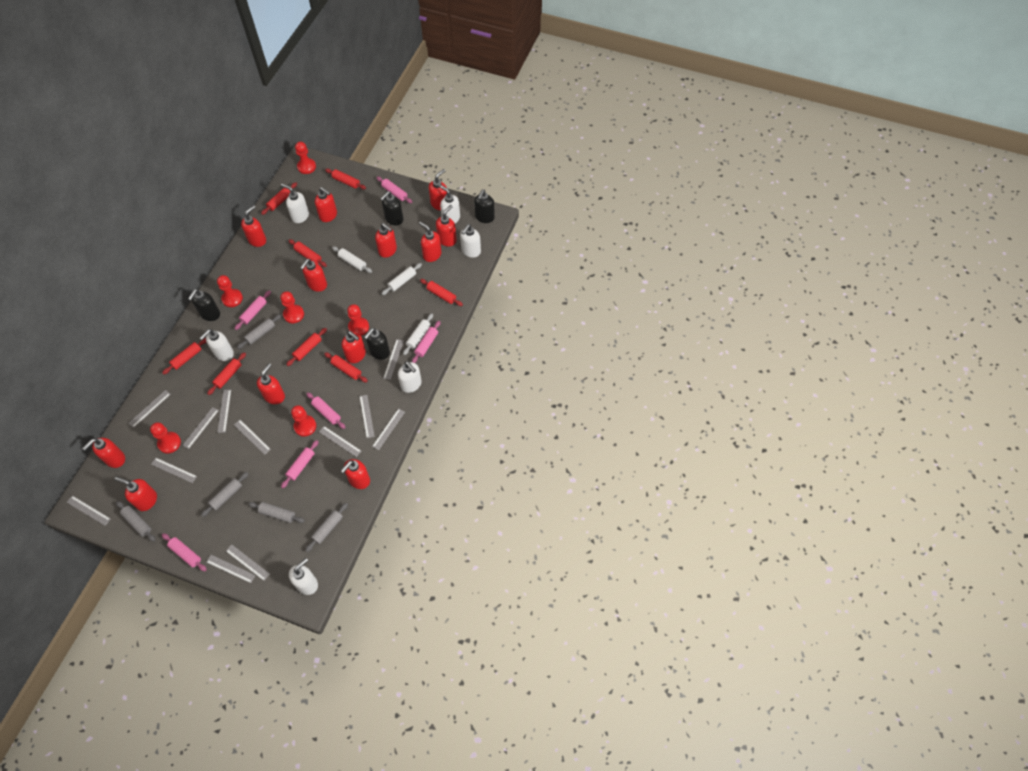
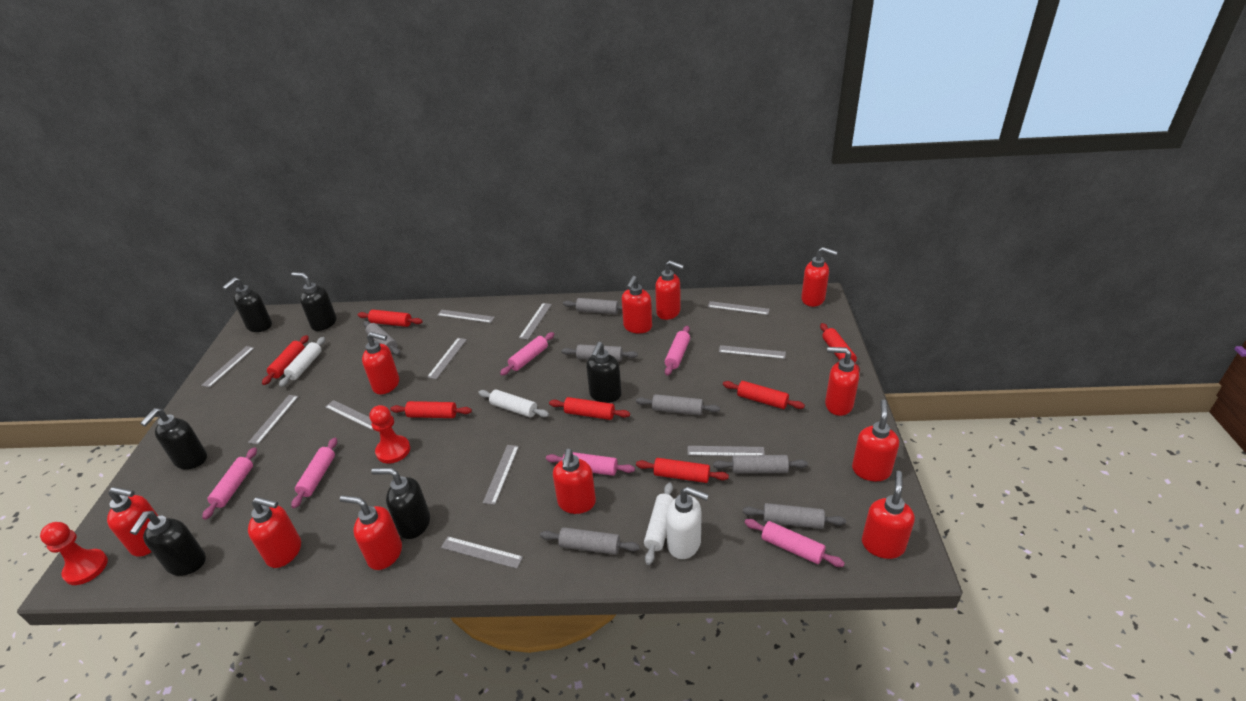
black soap dispenser: [188,289,220,321] [364,328,390,360] [380,191,403,225] [474,190,495,223] = 4 -> [130,511,206,576] [140,408,207,469] [222,277,272,332] [291,272,337,331] [371,468,430,539] [586,342,622,403] = 6
grey rolling pin: [116,501,155,542] [201,472,249,517] [237,314,282,349] [248,502,305,523] [305,503,348,552] = 5 -> [363,321,400,355] [540,527,640,555] [561,344,638,361] [563,298,622,315] [636,394,720,415] [713,455,808,474] [743,503,846,529] = 7
grey ruler: [67,496,111,526] [128,390,171,428] [151,458,197,483] [182,407,219,449] [206,555,256,583] [217,390,231,433] [226,544,270,581] [234,420,271,455] [319,426,361,457] [360,395,375,438] [372,409,405,450] [383,339,404,380] = 12 -> [201,346,254,388] [248,395,299,444] [325,400,374,430] [427,338,467,379] [437,310,495,323] [441,537,523,569] [483,445,519,505] [519,303,552,340] [688,446,765,456] [708,301,770,315] [719,345,786,359] = 11
red pawn: [150,422,181,454] [217,275,243,307] [280,291,304,323] [291,405,316,437] [295,142,316,174] [347,304,369,336] = 6 -> [40,522,108,585] [369,405,410,463] = 2
red rolling pin: [162,338,206,374] [207,352,246,395] [261,183,297,215] [286,328,327,366] [289,239,327,267] [324,352,368,383] [325,169,366,189] [420,279,463,306] = 8 -> [262,335,309,385] [358,310,423,327] [390,401,472,418] [549,397,630,420] [636,458,729,483] [723,381,805,409] [820,323,860,372] = 7
red soap dispenser: [82,438,125,468] [114,477,157,511] [241,205,266,247] [257,363,285,404] [300,259,327,292] [315,187,337,222] [341,459,370,489] [342,331,366,363] [375,223,397,258] [419,221,442,262] [429,169,447,211] [436,205,457,247] = 12 -> [107,487,158,557] [248,497,301,568] [340,495,402,570] [362,332,399,394] [553,449,596,514] [622,276,652,333] [655,260,684,320] [801,247,837,307] [825,347,859,416] [852,400,899,481] [862,471,915,559] = 11
white soap dispenser: [200,329,234,361] [281,184,309,223] [289,558,318,595] [398,361,422,393] [439,185,460,223] [460,224,481,258] = 6 -> [666,487,709,559] = 1

